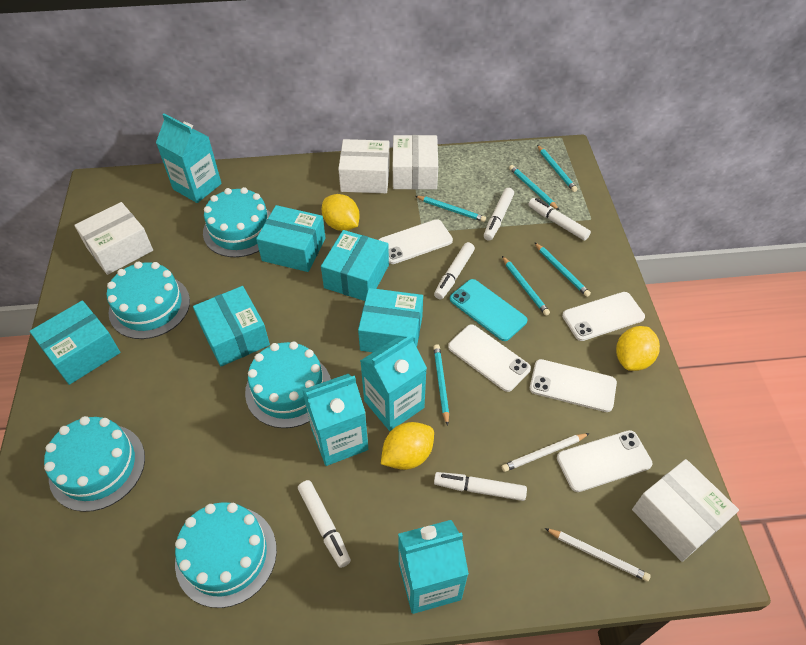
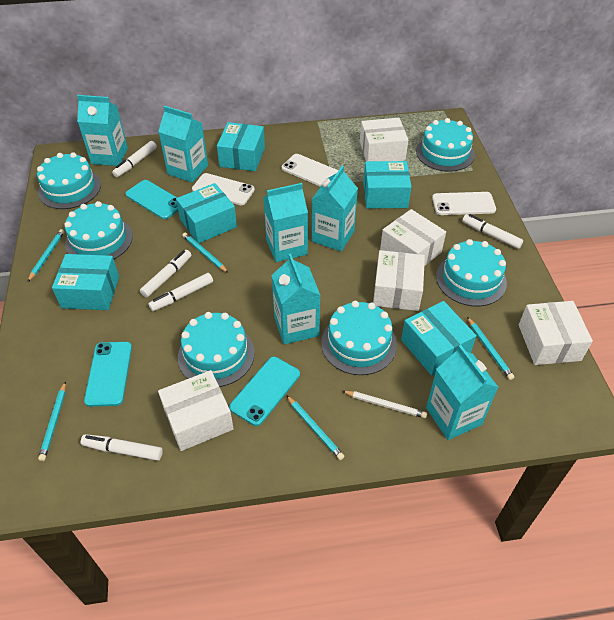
turquoise cake: [44,416,145,512] [107,261,190,339] [175,502,277,608] [203,187,271,257] [245,341,331,428] = 5 -> [37,152,101,209] [64,201,133,259] [178,312,255,387] [321,301,397,375] [416,118,475,172] [436,239,507,306] = 6
turquoise carton: [156,113,222,203] [302,374,368,466] [360,335,427,431] [398,520,469,614] = 4 -> [77,95,128,166] [158,106,208,183] [263,183,308,262] [271,254,321,345] [312,166,358,252] [426,345,498,440] = 6
turquoise pencil: [415,196,486,222] [433,344,449,426] [502,256,550,316] [509,165,559,210] [534,242,591,297] [537,145,578,192] = 6 -> [28,229,64,282] [38,381,66,461] [182,233,228,273] [286,395,344,460] [467,317,514,380] = 5
turquoise phone: [450,279,527,341] = 1 -> [84,342,132,407] [125,180,178,219] [229,357,300,426] = 3
white box: [74,202,153,275] [338,139,390,193] [393,135,438,190] [632,459,739,562] = 4 -> [158,370,234,451] [360,118,408,161] [373,250,425,311] [380,209,446,266] [519,301,593,365] = 5
white pencil: [502,433,590,472] [545,528,651,582] = 2 -> [342,391,427,418] = 1
white phone: [379,219,453,264] [448,325,531,392] [530,359,617,412] [557,430,652,492] [562,292,645,341] = 5 -> [192,173,255,205] [282,154,339,187] [432,192,496,215] = 3
yellow lemon: [322,194,360,231] [381,422,434,470] [616,326,660,371] = 3 -> none = 0

